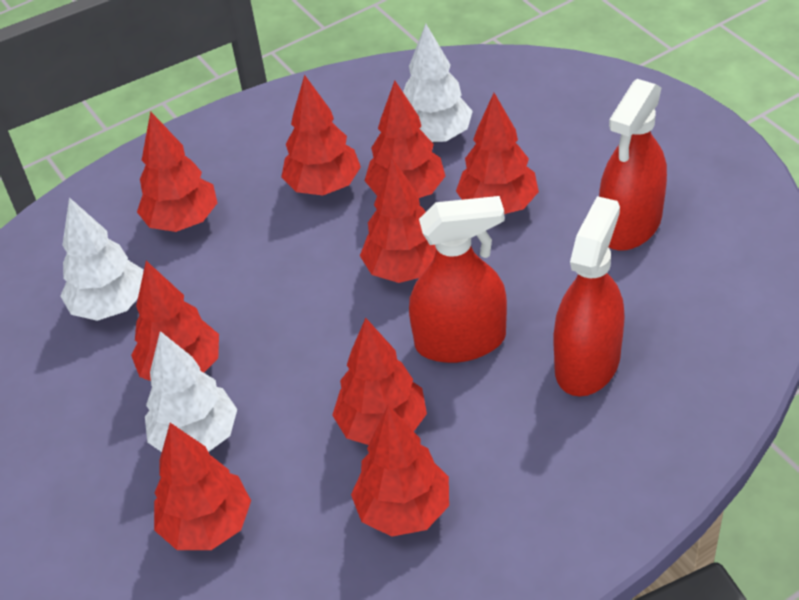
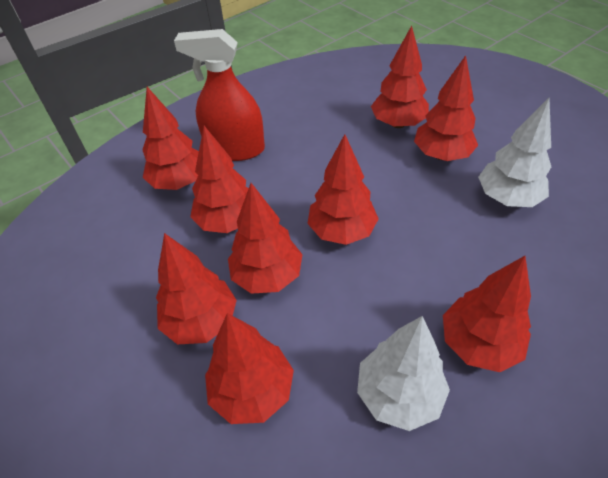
red spray bottle: [409,196,507,363] [554,196,625,397] [599,79,667,250] = 3 -> [174,29,265,161] = 1
white tree: [60,197,143,321] [145,331,237,452] [403,24,473,142] = 3 -> [357,316,450,431] [478,98,551,207] = 2

